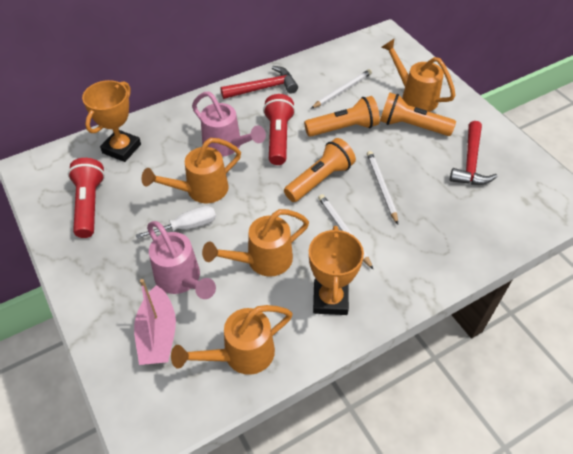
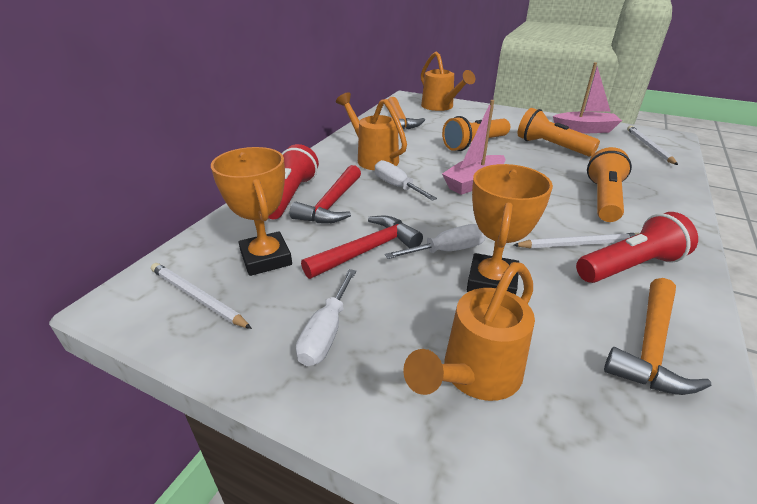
orange hammer: none = 0 -> [388,97,425,129] [604,278,711,395] = 2
orange watering can: [142,138,241,203] [171,305,293,375] [202,209,309,277] [381,39,456,112] = 4 -> [336,92,407,170] [403,262,535,401] [421,51,475,111] = 3
pink boat: [134,279,176,365] = 1 -> [442,100,505,195] [553,62,622,133] = 2
pink watering can: [147,221,216,299] [192,91,266,157] = 2 -> none = 0
white screwdriver: [136,206,216,239] = 1 -> [296,269,356,366] [375,160,437,201] [385,224,486,259] = 3

